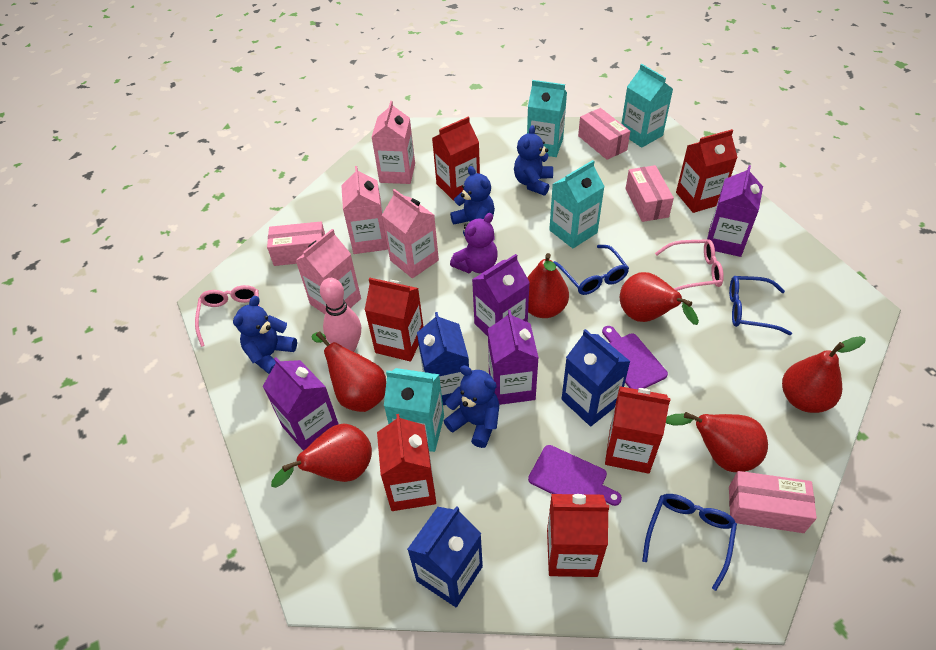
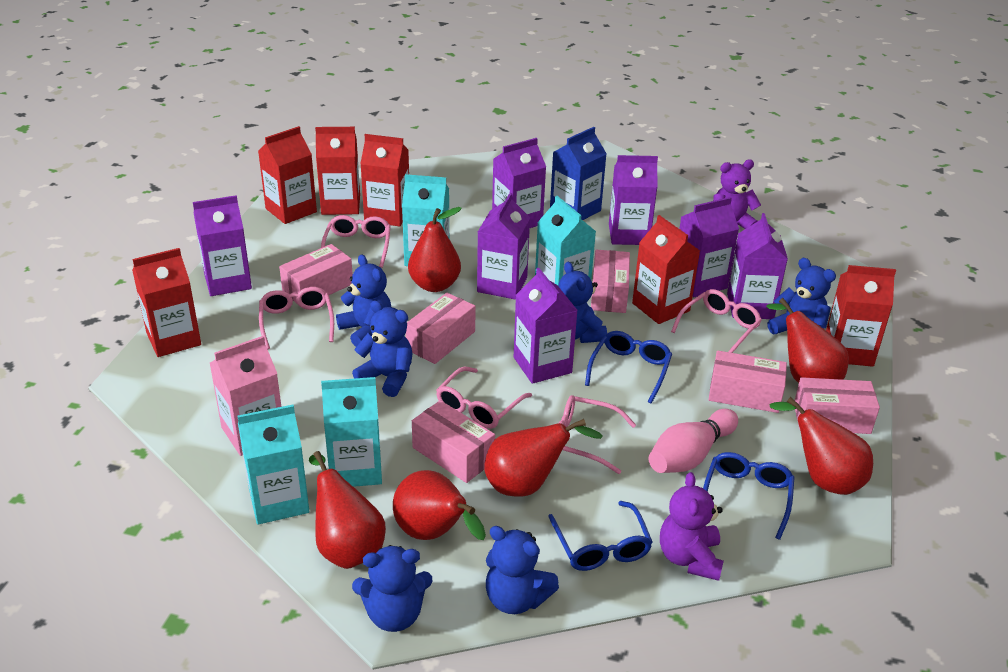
blue carton: [407,506,483,607] [417,312,469,405] [562,329,631,426] = 3 -> [550,127,607,220] = 1
blue teddy bear: [233,296,297,374] [444,365,499,448] [450,166,495,236] [514,125,553,195] = 4 -> [336,254,391,347] [352,300,413,397] [352,545,433,632] [486,526,559,614] [558,262,607,343] [767,258,836,334] = 6
pink box: [267,221,325,266] [578,108,630,160] [625,165,674,222] [729,471,817,533] = 4 -> [279,244,353,303] [406,293,476,364] [412,400,495,483] [591,250,630,313] [709,351,787,413] [795,377,880,434] = 6
pink carton: [295,229,361,314] [341,166,388,254] [372,101,415,184] [382,189,439,278] = 4 -> [210,336,281,456] = 1
pink glasses: [195,285,259,347] [655,239,724,291] = 2 -> [259,287,334,349] [321,215,391,268] [436,367,532,429] [559,395,636,474] [671,289,762,353] = 5
purple carton: [263,357,338,451] [472,254,530,336] [488,310,539,405] [707,165,763,257] = 4 -> [193,195,252,296] [477,193,530,300] [492,138,546,228] [514,268,578,384] [609,155,658,245] [679,197,739,297] [727,213,788,319] = 7
purple cutting board: [528,445,622,506] [602,326,668,389] = 2 -> none = 0
purple teddy bear: [450,213,498,273] = 1 -> [660,472,724,581] [713,160,761,229] = 2

